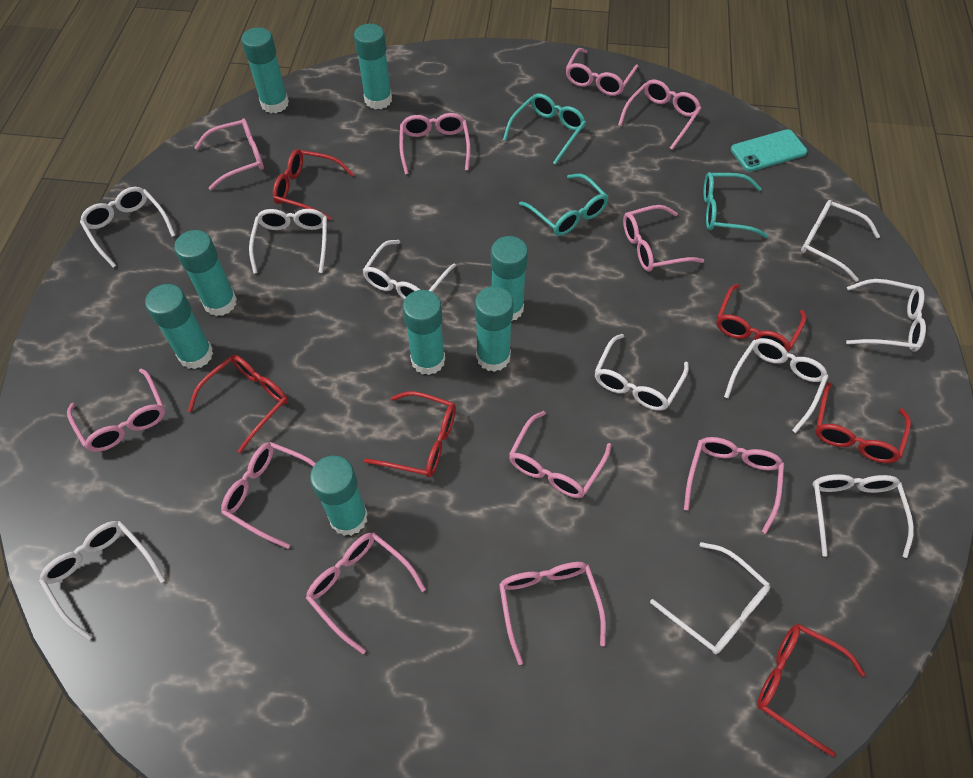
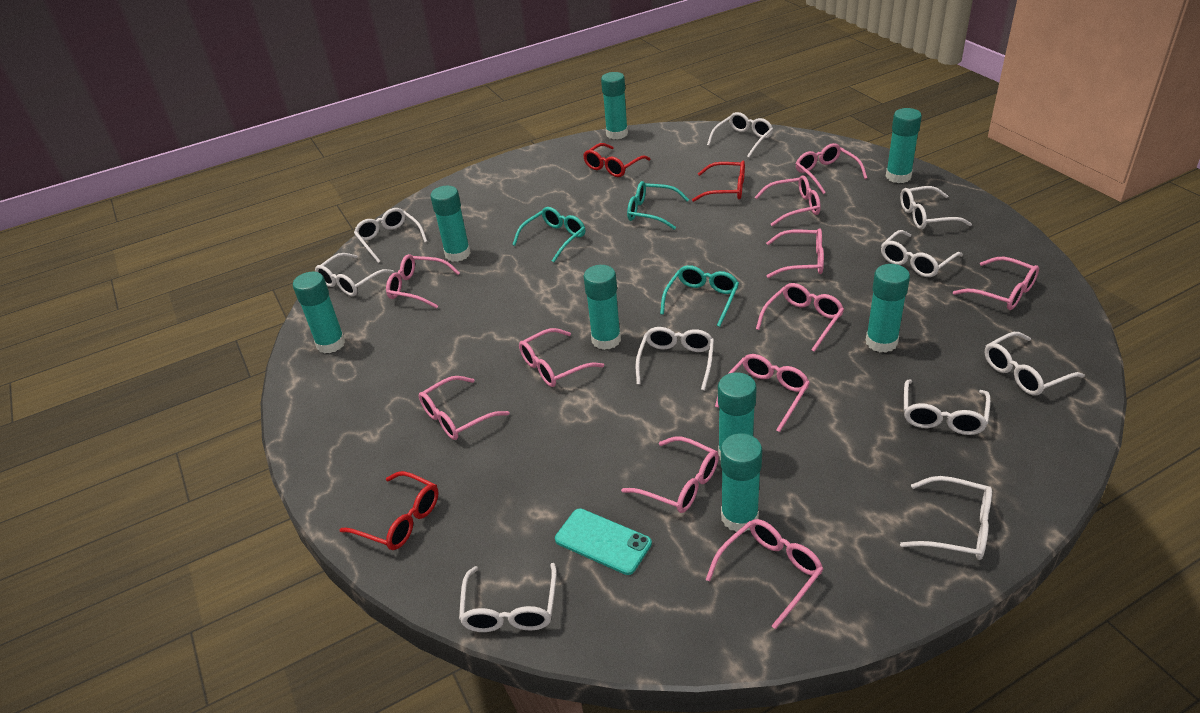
red glasses: [188,355,288,453] [273,149,354,220] [364,391,456,477] [716,284,806,352] [757,624,866,757] [815,382,911,463] = 6 -> [339,471,439,550] [583,143,651,177] [692,161,745,202] = 3

